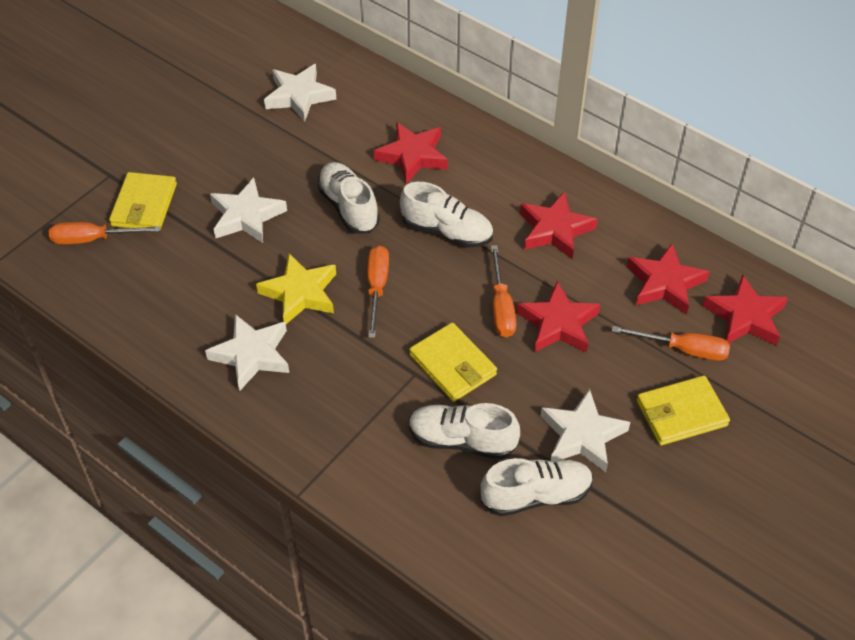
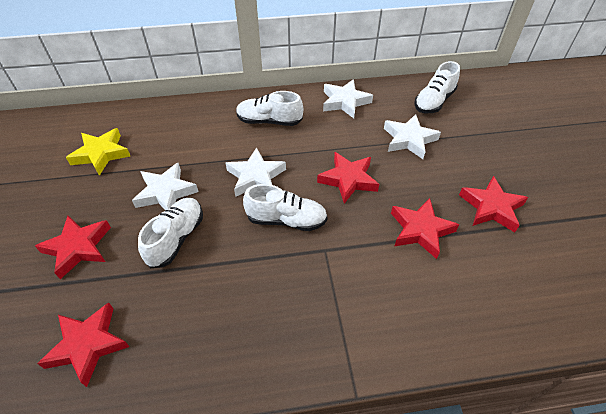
orange screwdriver: [49,222,160,245] [367,245,389,338] [491,245,516,337] [612,326,730,361] = 4 -> none = 0
yellow wallet: [109,172,177,230] [409,322,497,402] [637,376,730,445] = 3 -> none = 0

